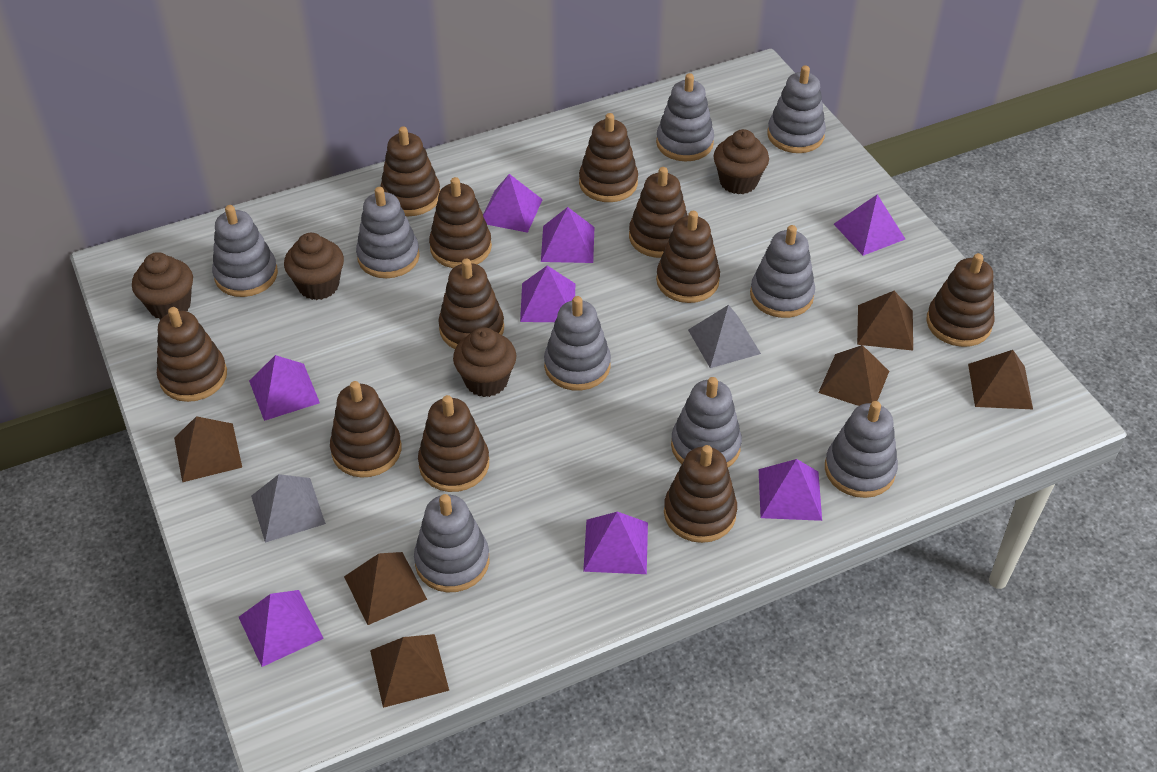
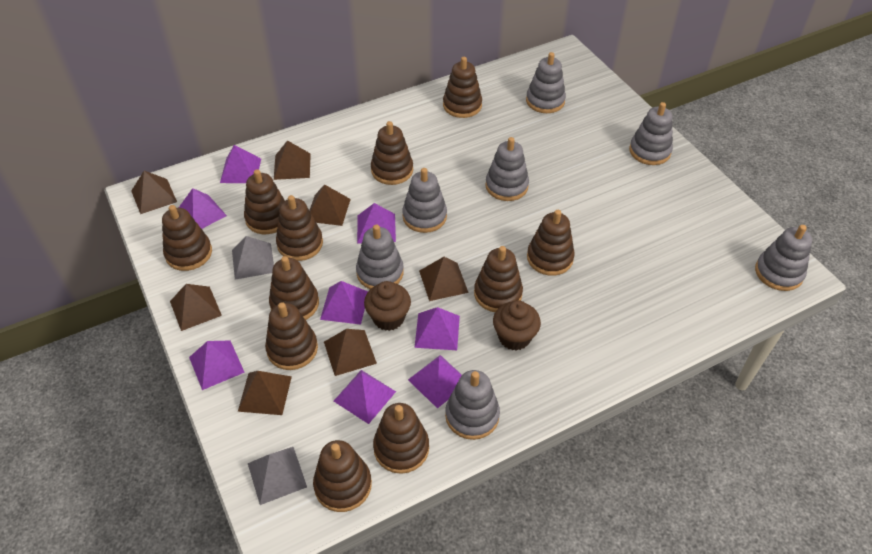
brown cupcake: [132,252,193,320] [284,233,344,300] [453,327,517,397] [714,129,769,194] = 4 -> [364,281,411,331] [493,300,541,351] = 2
brown pyramid: [174,416,242,482] [344,552,427,625] [370,634,449,708] [818,345,889,406] [857,291,913,351] [968,350,1033,409] = 6 -> [131,171,177,214] [170,284,222,331] [238,371,292,415] [274,140,311,180] [310,184,351,226] [324,329,377,376] [419,257,469,301] = 7
grey stacking toy: [212,205,278,297] [356,187,420,278] [414,494,489,592] [544,296,611,390] [656,73,714,161] [671,377,742,467] [750,225,815,318] [767,65,826,153] [825,401,898,498] = 9 -> [356,224,404,289] [402,168,447,233] [445,370,500,440] [485,137,529,201] [526,52,566,113] [629,102,673,165] [755,225,812,291] = 7

